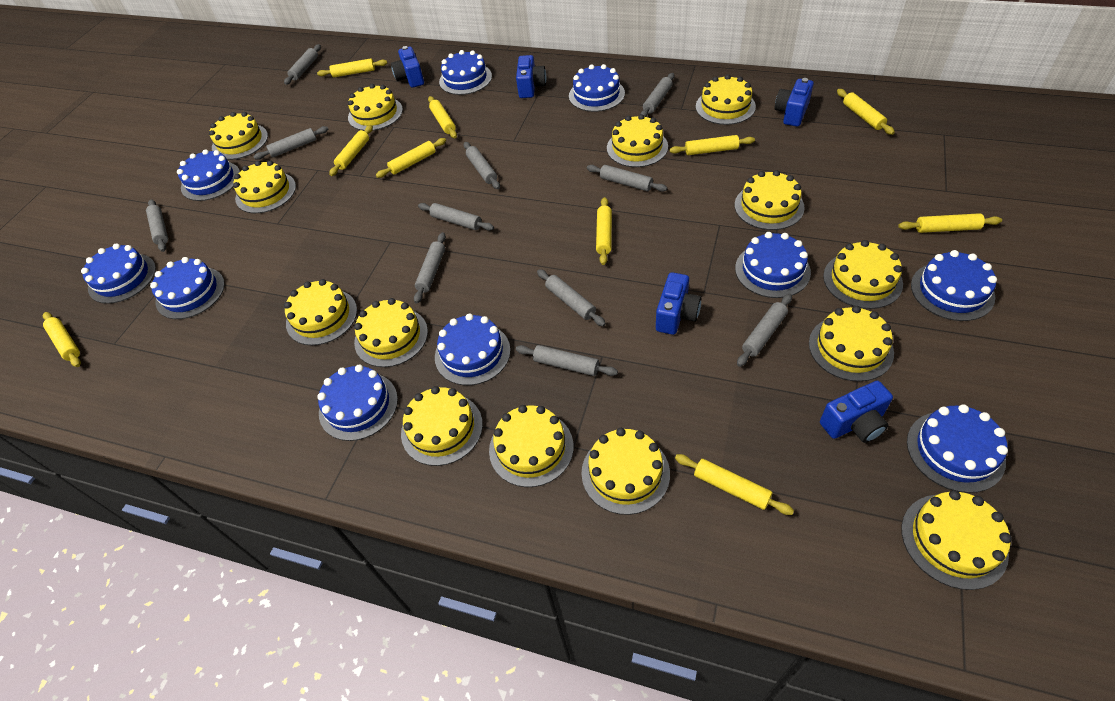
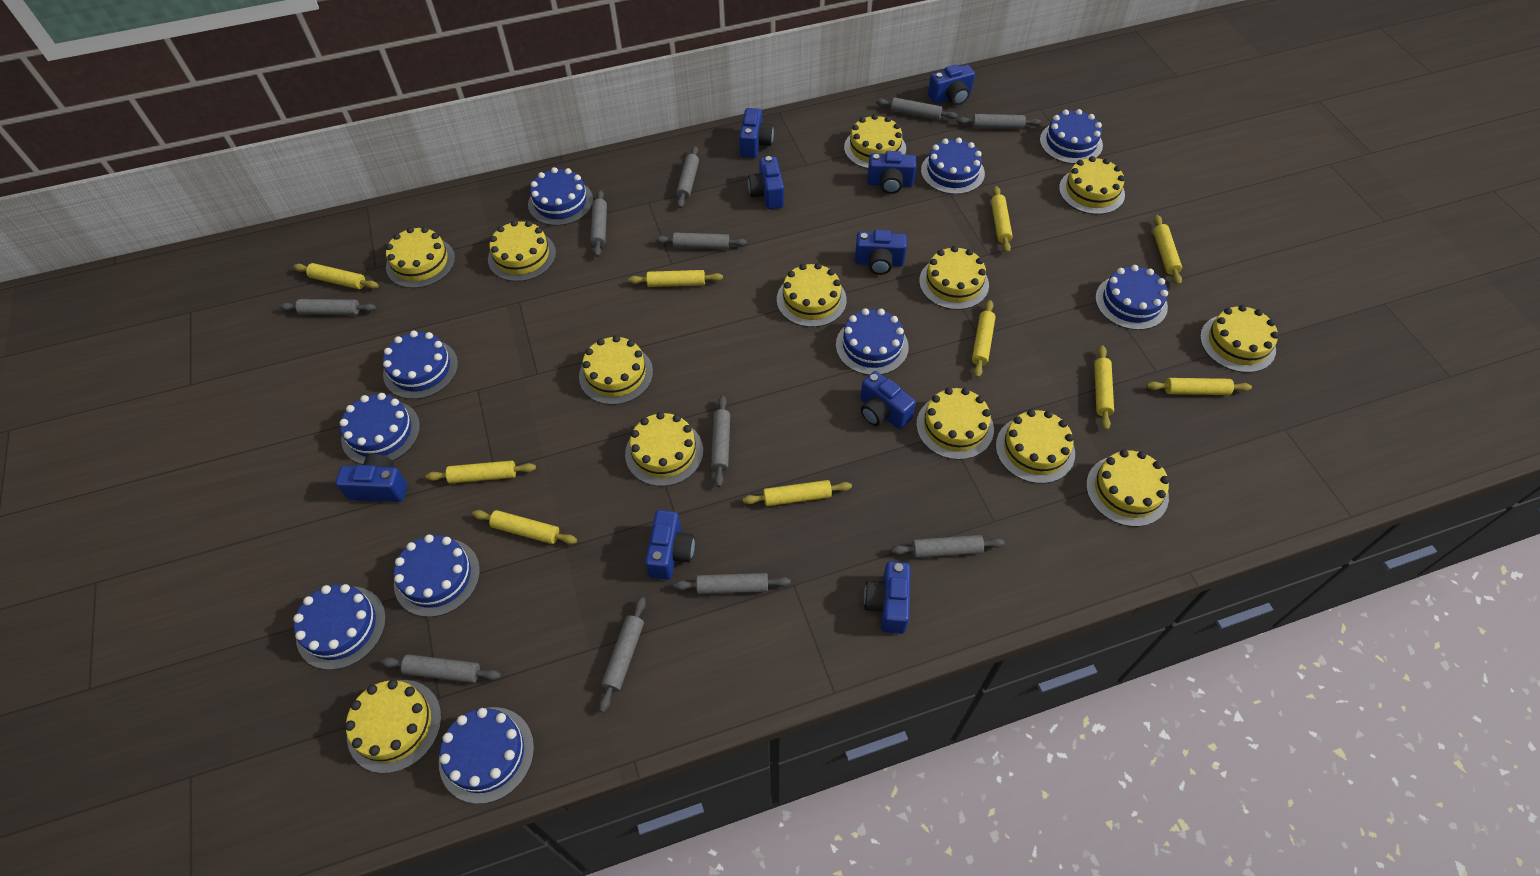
blue camera: [391,46,424,88] [516,55,546,98] [656,272,701,335] [774,78,814,127] [820,381,893,443] = 5 -> [335,454,408,502] [645,510,695,580] [739,108,774,158] [748,156,784,209] [855,230,907,275] [860,371,916,429] [864,561,911,634] [867,151,916,194] [928,64,975,105] = 9
yellow cake: [209,112,268,160] [233,161,296,213] [284,279,357,345] [348,84,403,131] [354,298,428,367] [401,386,483,466] [489,405,574,487] [581,428,670,515] [607,114,668,167] [696,74,756,125] [735,170,805,230] [809,306,894,382] [823,240,903,309] [901,490,1012,590] = 14 -> [345,680,442,773] [386,227,455,288] [488,220,556,282] [579,335,653,405] [625,412,703,486] [777,263,847,327] [844,114,906,169] [916,387,994,460] [919,246,989,310] [996,409,1075,484] [1059,156,1125,215] [1086,450,1169,527] [1200,305,1279,373] = 13

